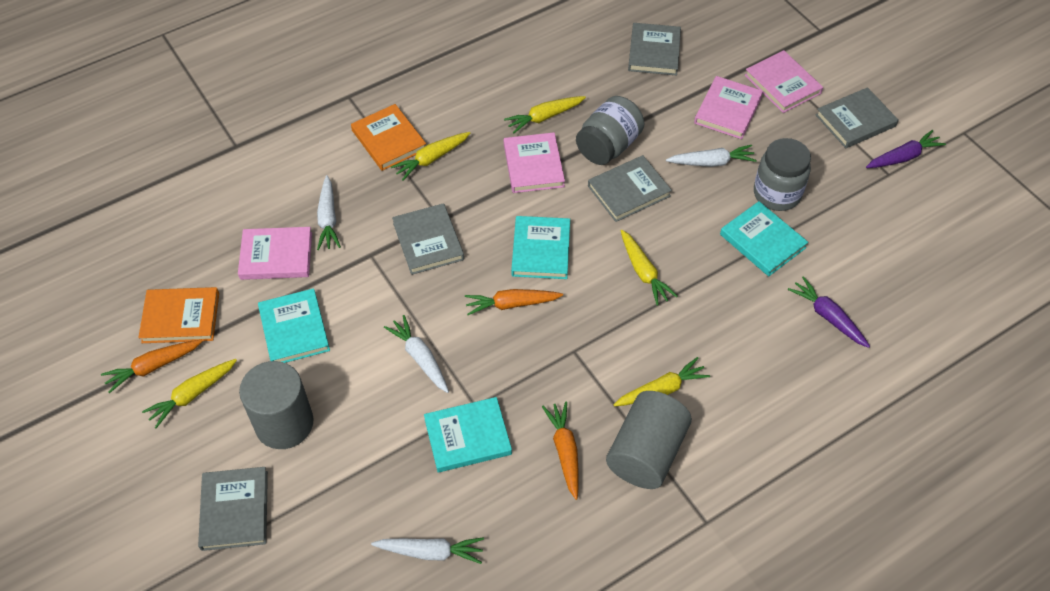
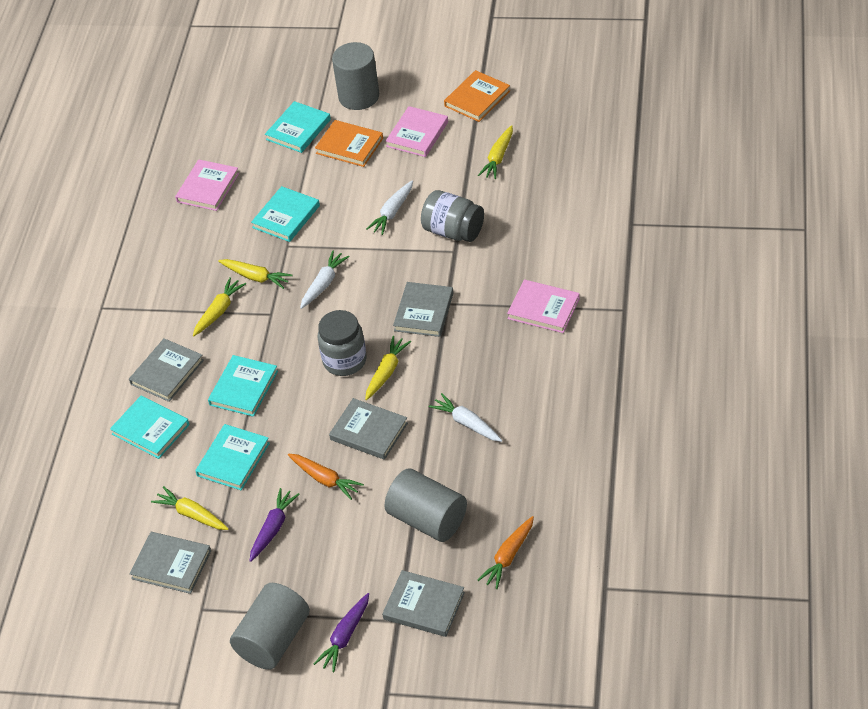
grey cylinder: [239,361,313,449] [606,391,692,489] = 2 -> [230,583,310,670] [332,42,379,110] [385,468,467,542] = 3
orange carrot: [101,340,202,393] [465,289,563,315] [542,402,579,500] = 3 -> [288,454,364,500] [478,516,534,589] = 2
pink book: [238,227,312,280] [504,132,565,193] [694,76,763,139] [745,50,823,113] = 4 -> [175,160,239,211] [386,106,448,157] [507,280,580,333] = 3
turquoise book: [258,288,330,363] [424,397,512,472] [511,216,570,279] [720,201,808,276] = 4 -> [110,396,190,459] [195,424,270,490] [208,355,278,417] [251,186,320,242] [265,101,331,153] = 5
white carrot: [317,175,341,250] [371,537,484,564] [384,315,449,393] [666,145,757,167] = 4 -> [300,251,350,309] [366,180,413,235] [429,393,502,442] = 3

